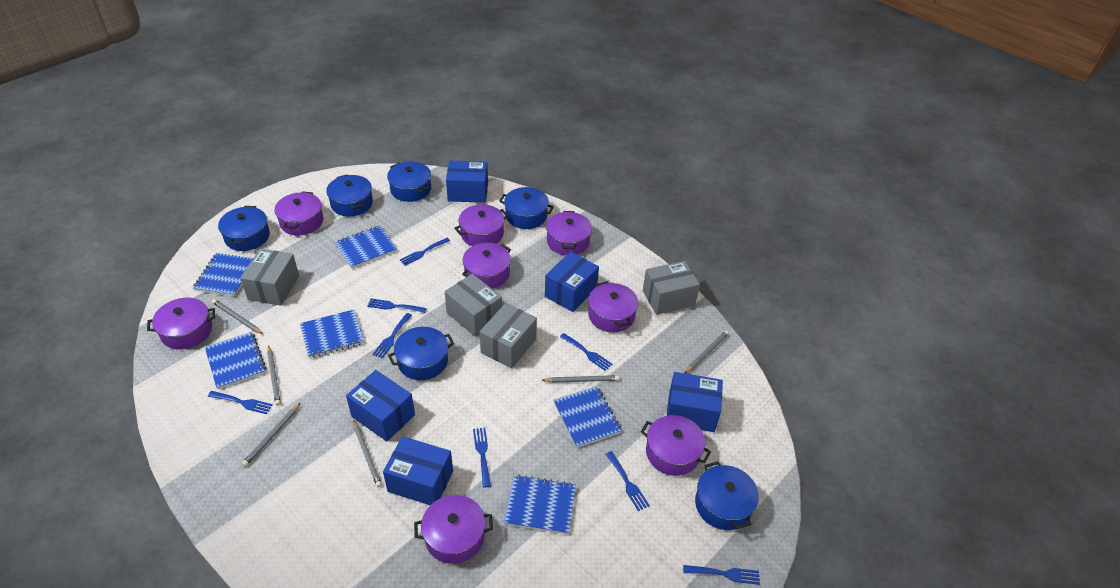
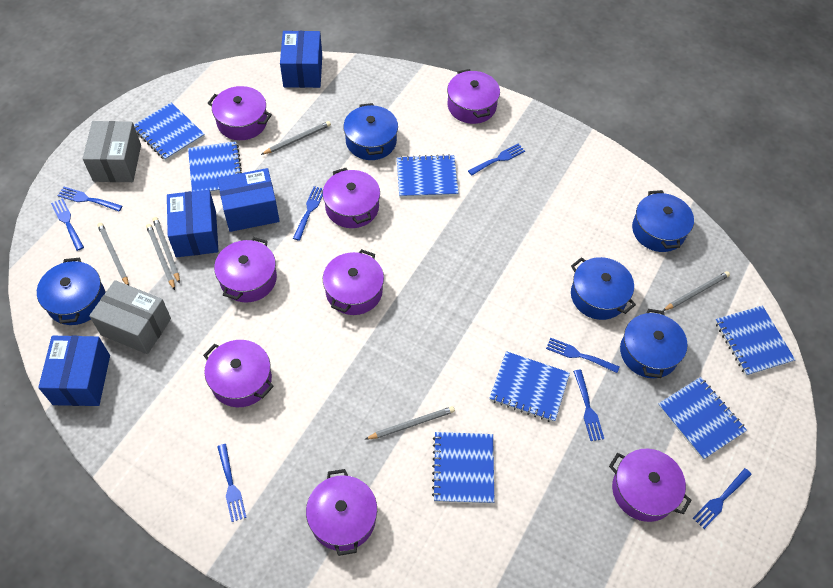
blue box: [346,370,415,442] [383,436,453,505] [446,161,488,203] [545,252,599,312] [667,372,723,432] = 5 -> [38,336,110,406] [167,190,218,257] [217,168,280,232] [280,31,322,88] = 4
blue notebook: [193,253,253,297] [205,332,266,389] [300,310,364,358] [335,225,397,268] [503,475,576,534] [553,386,622,448] = 6 -> [134,103,205,161] [188,141,242,193] [397,154,459,198] [432,432,495,504] [489,351,570,422] [658,377,747,460] [715,306,795,376] = 7
blue pot: [218,206,270,251] [326,175,373,216] [387,162,431,202] [388,327,454,380] [499,187,554,229] [695,461,759,530] = 6 -> [37,257,105,325] [343,103,398,160] [571,257,636,320] [620,309,688,378] [632,190,694,252] = 5
grey box: [240,248,299,306] [445,274,502,337] [480,303,537,369] [643,261,700,315] = 4 -> [83,121,141,182] [89,280,171,354] = 2

